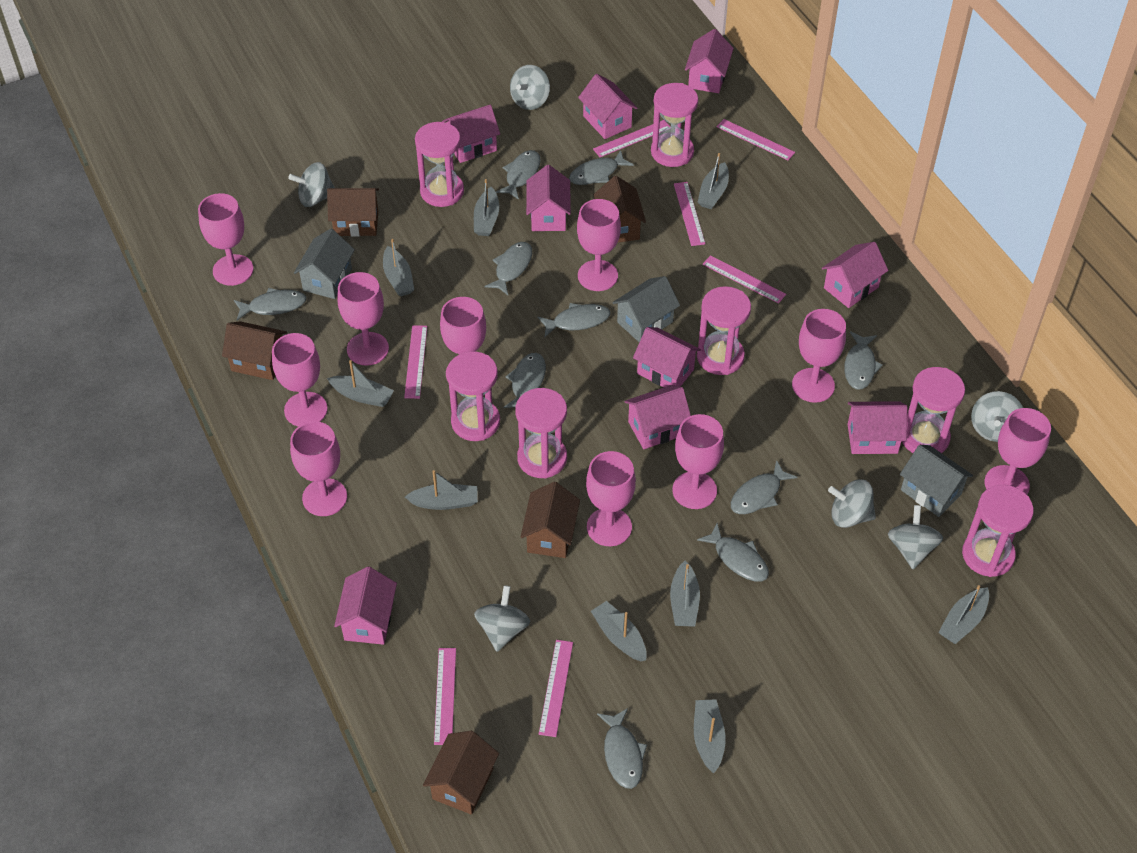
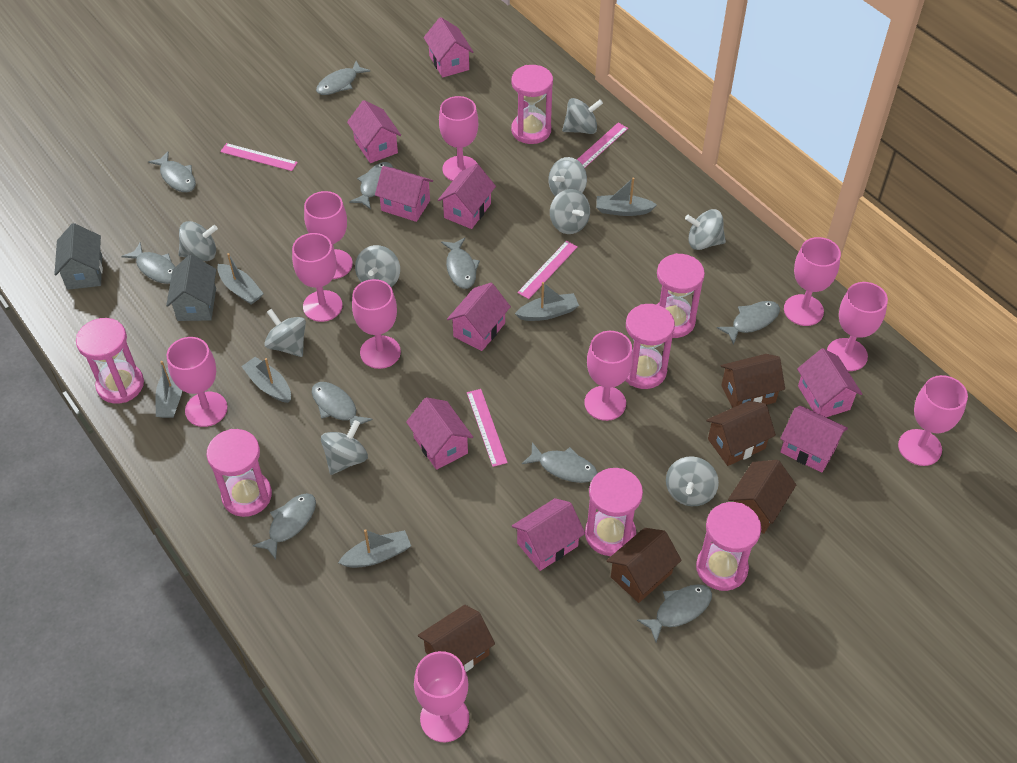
grey boat: [327,360,394,407] [383,239,414,296] [405,470,478,510] [474,179,499,236] [591,601,647,661] [670,561,700,626] [694,699,726,774] [698,153,729,209] [938,585,989,644] = 9 -> [155,361,182,418] [218,253,264,304] [241,357,291,403] [338,529,411,568] [515,282,579,321] [596,177,657,216] = 6
grey house: [294,229,355,299] [612,276,680,342] [900,445,973,517] = 3 -> [54,223,103,290] [166,255,216,321] = 2
grey spinning top: [288,162,335,207] [474,585,530,652] [510,65,550,110] [828,479,876,528] [888,505,943,569] [971,391,1023,442] = 6 -> [179,221,218,261] [264,309,306,357] [321,420,368,475] [355,245,400,287] [548,157,587,197] [550,189,590,234] [562,98,603,134] [666,456,719,506] [685,209,726,250] = 9
pink ruler: [404,325,427,399] [434,648,456,745] [539,640,573,737] [593,120,670,157] [674,182,705,246] [703,255,786,304] [717,119,795,160] = 7 -> [220,143,298,171] [467,389,508,467] [517,241,578,299] [577,123,628,168] = 4

